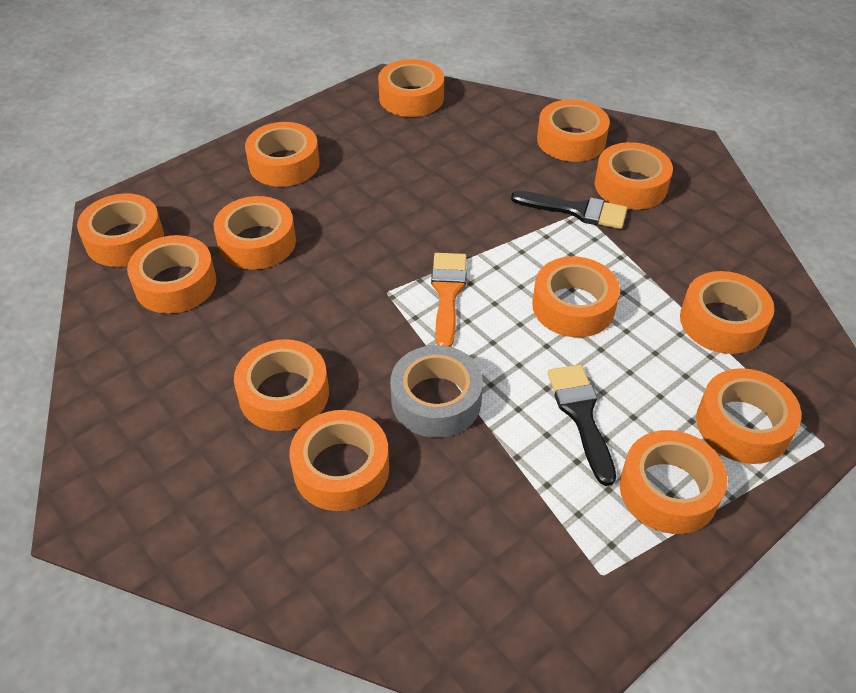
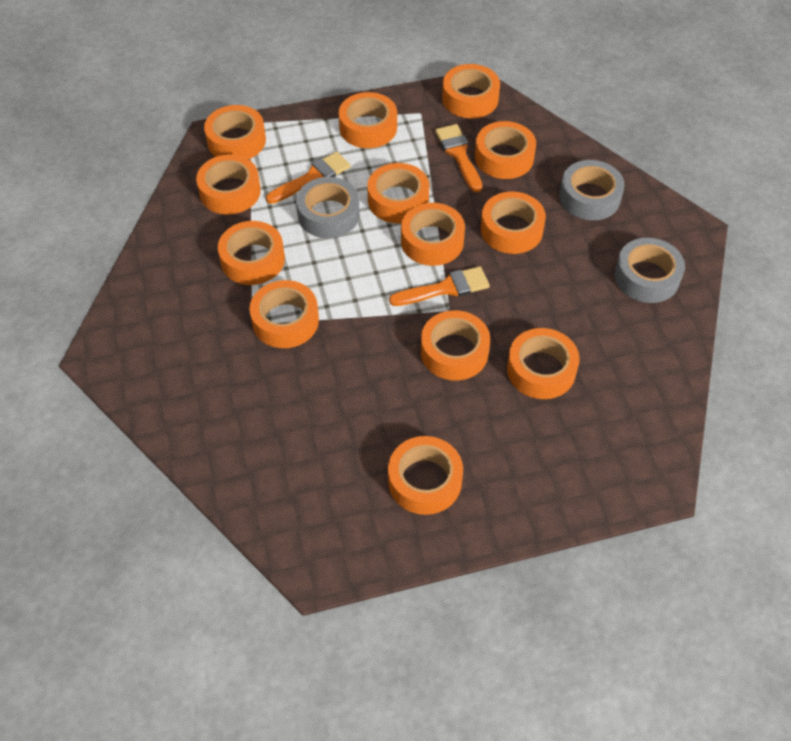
black brush: [511,191,627,229] [547,364,616,486] = 2 -> none = 0
grey tape: [390,345,483,438] = 1 -> [296,177,360,238] [559,160,625,220] [614,238,685,303] = 3
orange brush: [431,253,467,347] = 1 -> [266,152,351,204] [389,266,490,306] [435,124,482,192] = 3

